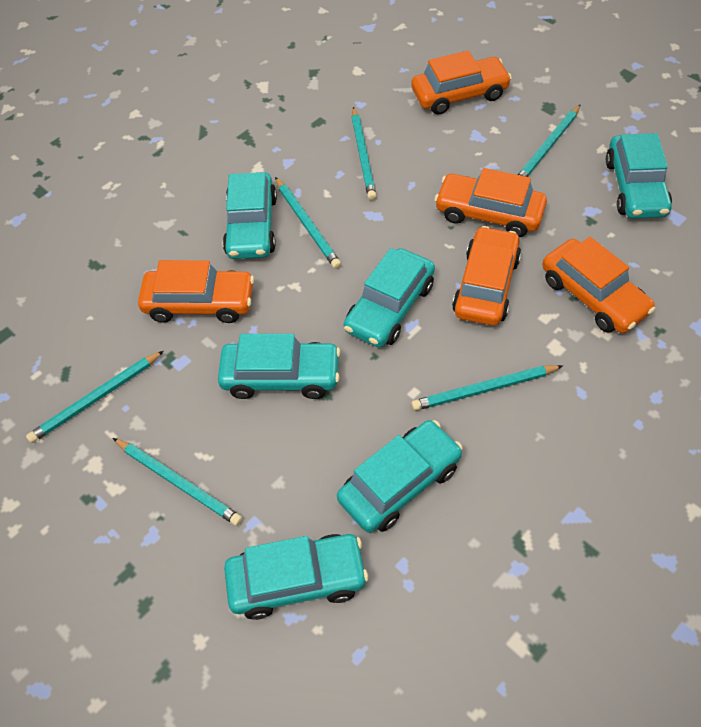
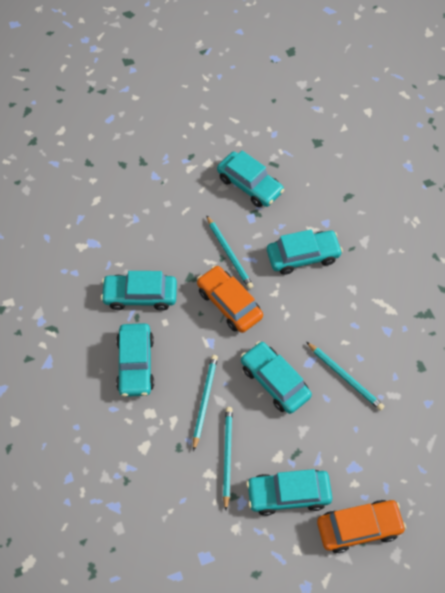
orange car: [138,260,254,323] [411,50,512,115] [434,168,547,237] [452,226,521,326] [542,237,656,333] = 5 -> [197,265,263,333] [317,500,406,553] = 2
turquoise pencil: [26,351,164,443] [113,438,242,526] [275,177,341,269] [352,107,376,200] [411,365,563,411] [518,104,581,177] = 6 -> [193,355,218,451] [206,215,253,289] [223,407,233,510] [306,342,384,411] = 4

